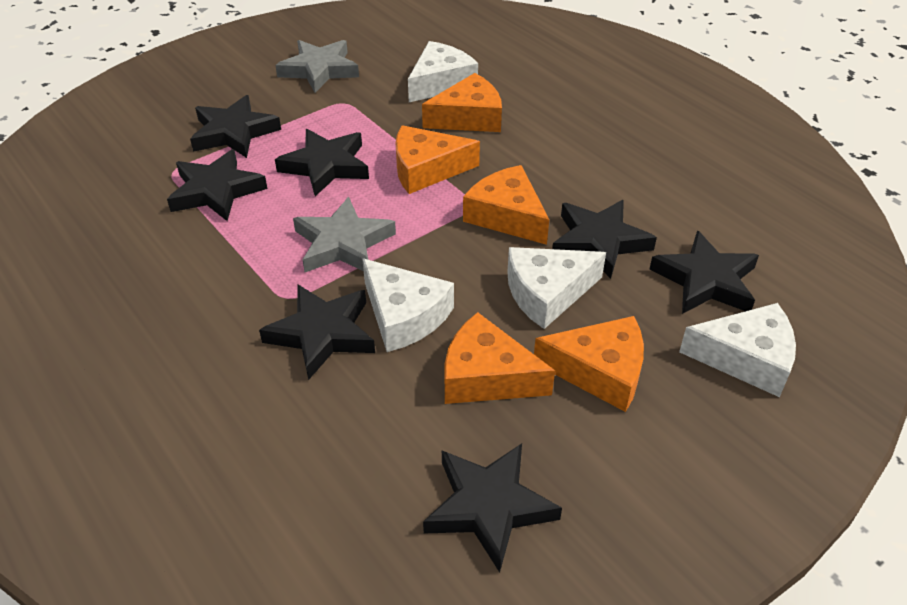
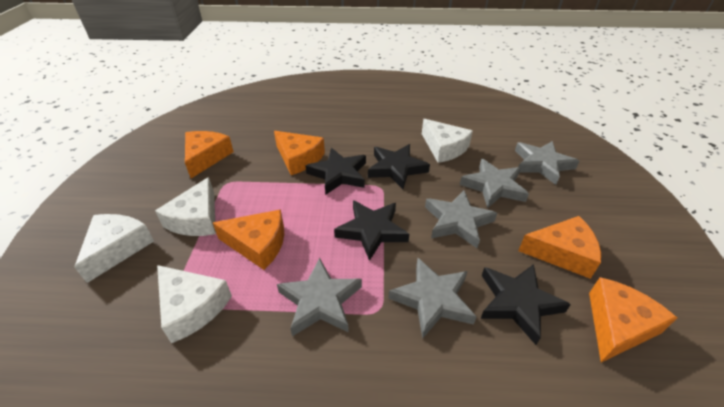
black star: [167,149,267,221] [190,95,281,158] [259,285,375,380] [275,129,369,196] [423,443,562,573] [552,200,657,279] [649,230,759,314] = 7 -> [306,148,366,195] [334,200,409,261] [368,144,430,189] [481,264,571,345] = 4
grey star: [275,40,359,93] [293,197,396,272] = 2 -> [277,258,362,336] [388,258,477,339] [425,190,497,248] [460,158,529,208] [515,141,580,185] = 5

